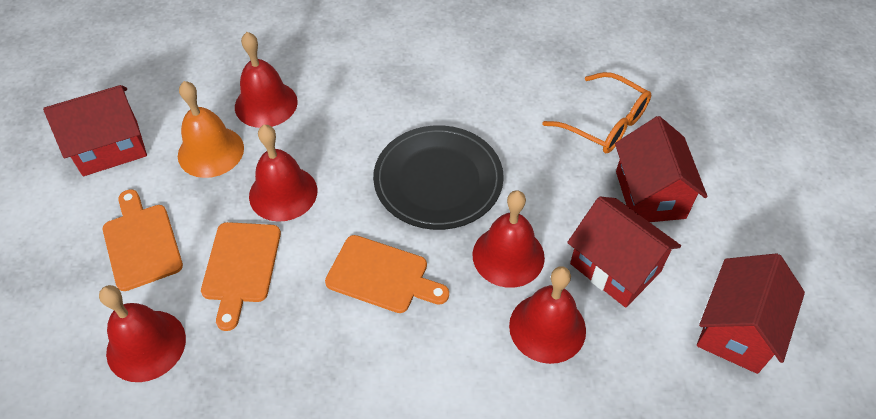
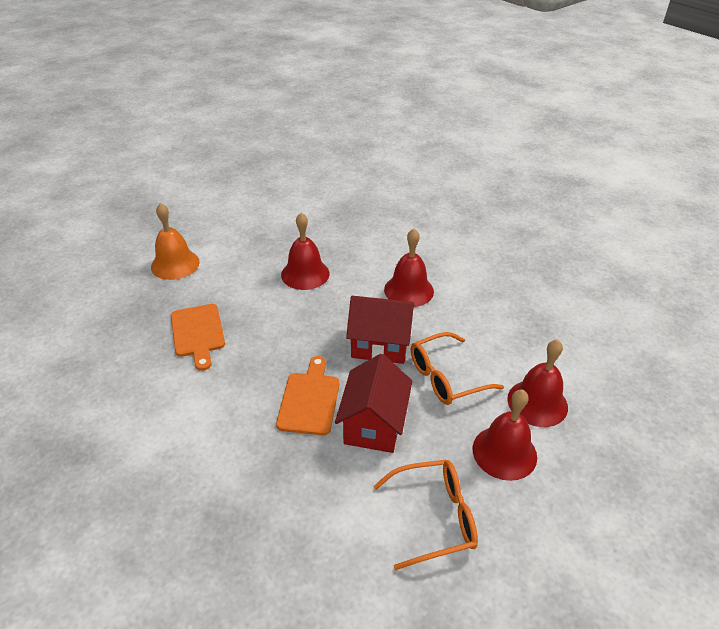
black plate: [373,125,504,230] = 1 -> none = 0
orange cutting board: [103,189,183,291] [201,222,281,331] [325,235,449,313] = 3 -> [171,304,225,371] [276,356,339,435] = 2
orange glasses: [543,72,651,153] = 1 -> [373,460,478,570] [411,332,504,405] = 2
red bell: [99,285,186,382] [235,32,298,128] [249,125,317,222] [473,190,545,288] [509,266,586,364] = 5 -> [281,213,329,290] [384,229,434,307] [473,390,537,481] [507,339,568,427] = 4
red house: [43,85,147,176] [567,197,681,307] [615,116,708,222] [697,253,805,374] = 4 -> [335,354,412,453] [346,296,414,364] = 2

